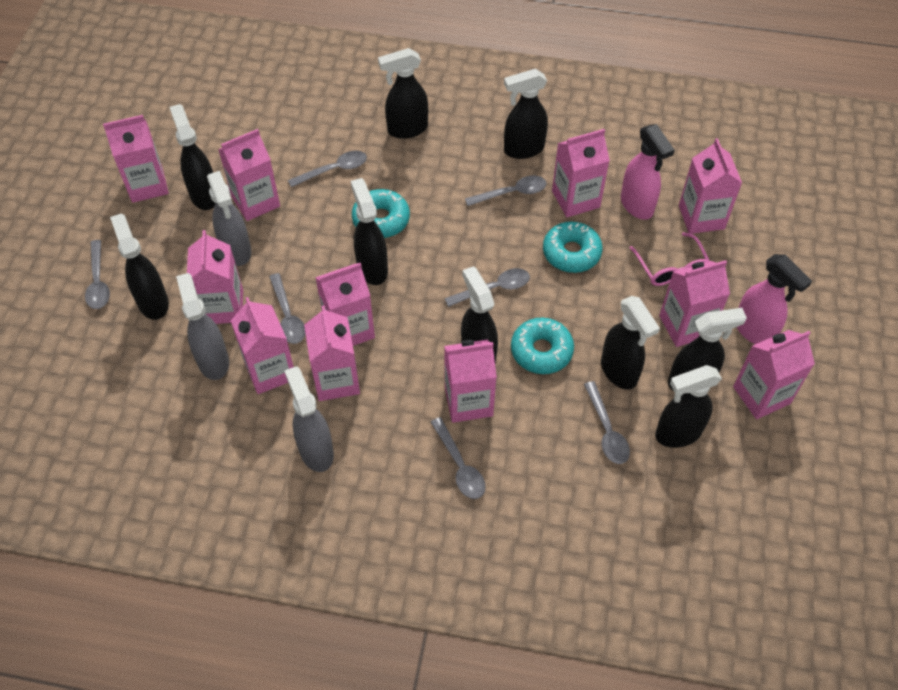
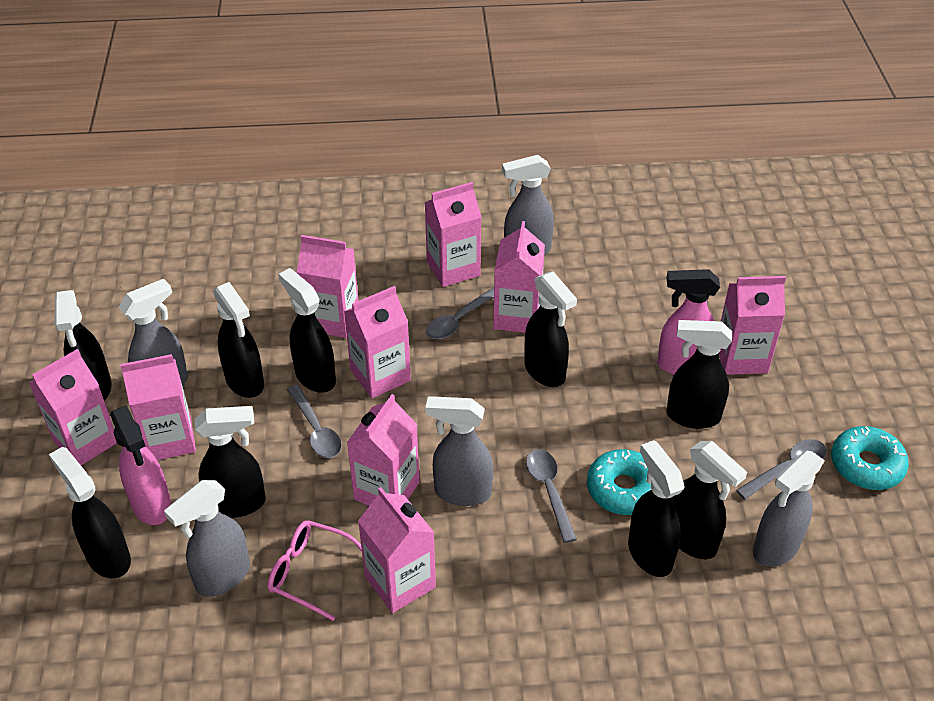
grey spoon: [85,240,110,309] [269,273,305,344] [288,151,367,187] [431,417,486,499] [444,268,530,307] [465,175,547,206] [584,381,630,464] = 7 -> [287,385,342,458] [426,287,494,339] [526,449,577,543] [736,439,827,499] = 4
grey spray bottle: [176,273,229,380] [207,171,251,266] [285,366,334,472] = 3 -> [119,279,188,386] [164,480,250,597] [425,396,493,506] [502,155,554,255] [753,451,825,567] = 5
pink carton: [103,115,169,203] [187,230,243,324] [218,129,280,221] [230,297,294,394] [304,306,360,401] [315,263,375,346] [444,339,497,423] [552,129,610,217] [659,260,730,347] [679,138,742,234] [733,330,815,419] = 11 -> [29,349,117,465] [120,354,196,460] [297,235,358,338] [344,286,411,398] [347,394,420,506] [358,487,436,613] [424,182,481,287] [493,221,545,333] [719,276,786,375] = 9
turquoise donut: [352,189,410,238] [511,318,574,374] [543,222,603,273] = 3 -> [587,449,651,515] [831,426,909,490] = 2

